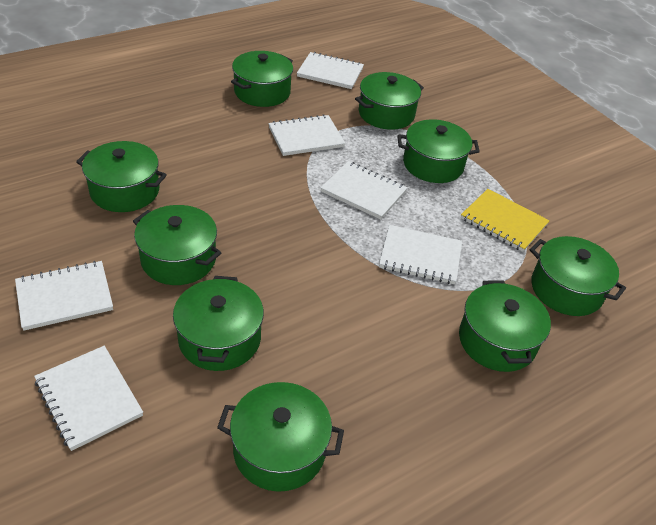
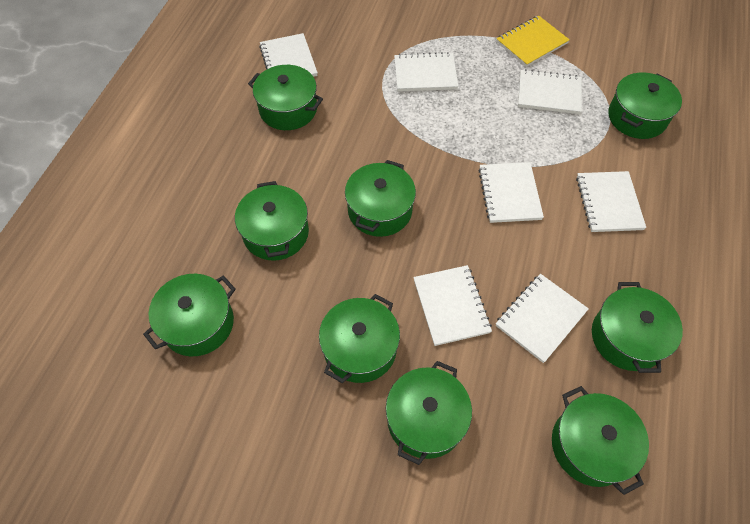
white notebook: [15,261,113,331] [34,346,143,451] [268,114,345,156] [297,52,364,89] [321,161,407,219] [379,225,462,284] = 6 -> [259,33,318,77] [394,52,458,91] [413,265,492,346] [478,162,544,223] [495,274,589,363] [518,69,582,114] [576,171,646,232] = 7

